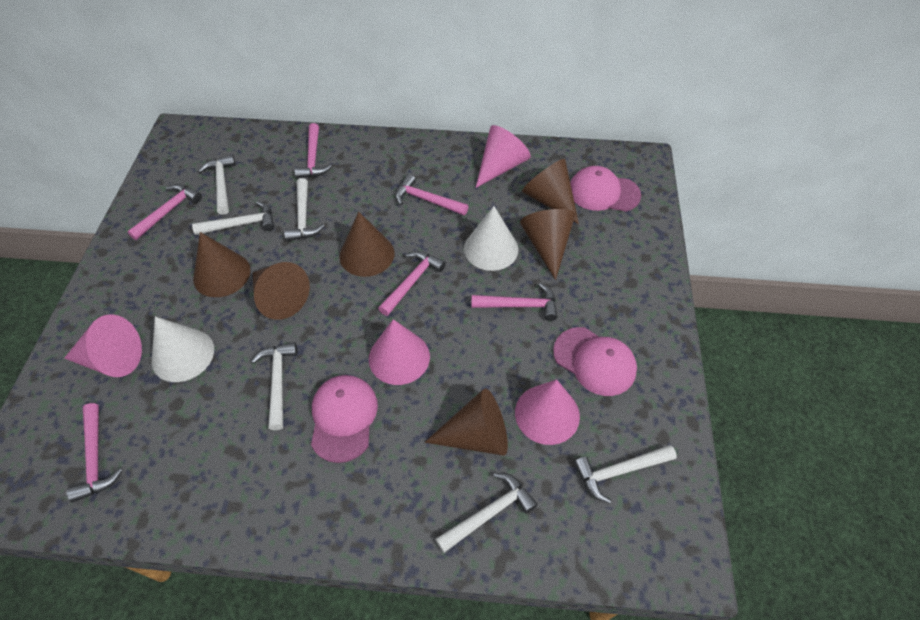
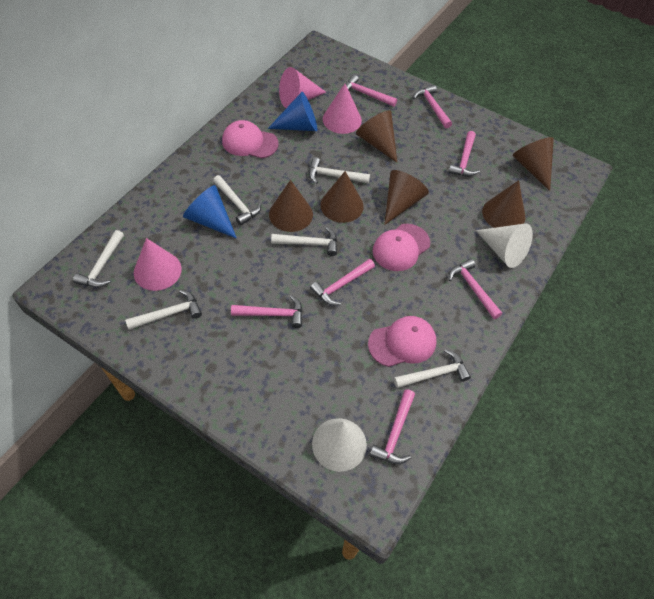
blue cone: none = 0 -> [183,185,237,239] [268,92,317,131] = 2
pink cone: [64,314,142,377] [369,319,430,385] [476,125,531,188] [515,379,580,445] = 4 -> [134,238,182,291] [279,67,326,108] [323,84,362,134] = 3
pink hammer: [67,403,123,502] [127,184,202,240] [294,123,332,179] [378,251,446,316] [395,174,469,216] [471,283,558,321] = 6 -> [231,295,302,328] [310,259,375,305] [346,75,397,107] [370,389,415,464] [413,85,452,128] [448,131,480,177] [449,259,502,319] = 7

